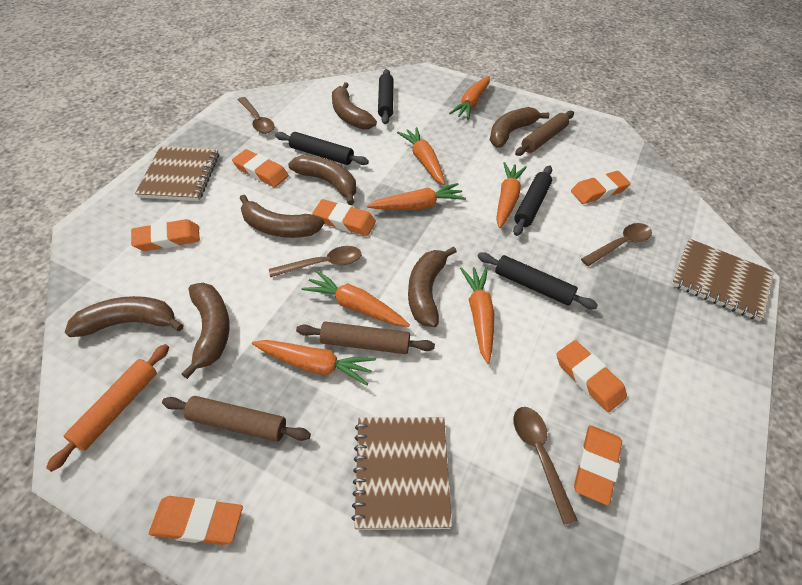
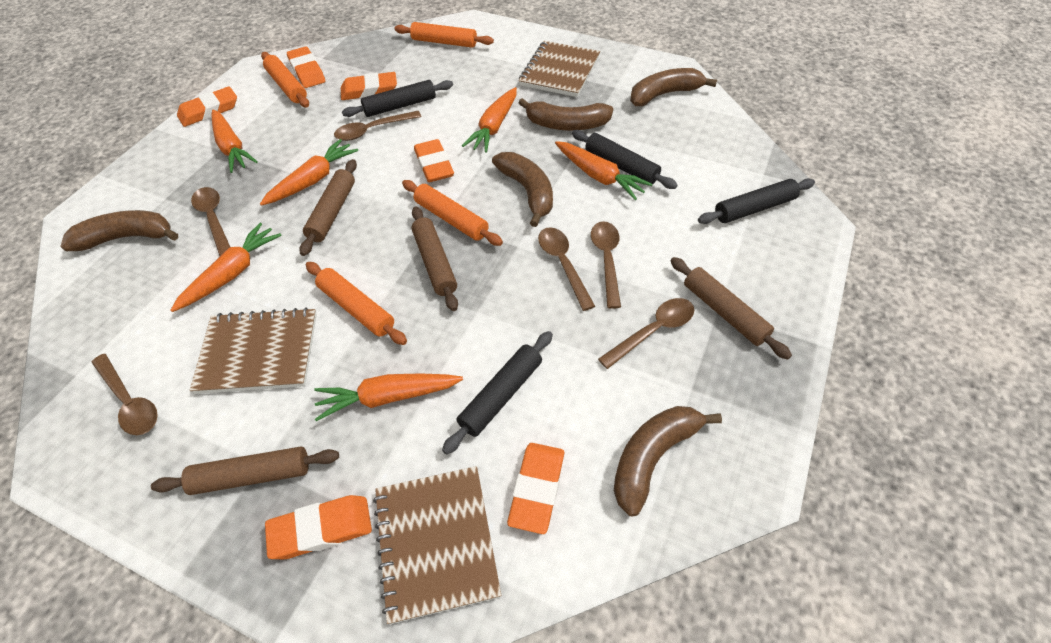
brown banana: [65,296,184,337] [182,283,230,379] [240,195,325,238] [288,155,356,205] [332,82,377,129] [408,246,457,327] [490,107,549,148] = 7 -> [60,210,178,251] [492,152,553,227] [518,98,613,131] [614,406,722,517] [630,68,717,106] = 5
brown rolling pin: [162,396,311,442] [296,321,435,354] [515,111,574,156] = 3 -> [151,447,339,495] [299,159,357,256] [411,207,458,311] [670,257,792,360] = 4
brown spoon: [238,97,274,134] [269,246,361,277] [513,407,578,525] [581,223,652,266] = 4 -> [91,354,158,435] [191,187,230,256] [334,111,422,141] [538,227,595,311] [591,221,621,309] [598,298,694,369] = 6
orange carrot: [252,340,376,386] [302,270,410,327] [367,183,466,210] [397,127,445,185] [449,76,490,120] [460,267,494,364] [496,162,527,228] = 7 -> [170,223,282,312] [211,110,258,173] [260,139,358,206] [314,373,463,421] [462,87,517,153] [555,141,652,200] = 6
orange eraser: [131,219,200,251] [149,496,243,545] [232,149,289,187] [312,199,376,236] [557,340,627,412] [571,171,631,204] [574,425,622,506] = 7 -> [177,86,237,127] [265,495,372,559] [287,46,325,88] [341,72,397,100] [414,139,454,182] [507,443,565,534] = 6
orange rolling pin: [46,344,169,472] = 1 -> [261,52,309,108] [306,262,407,345] [395,22,494,48] [402,180,503,246] = 4

